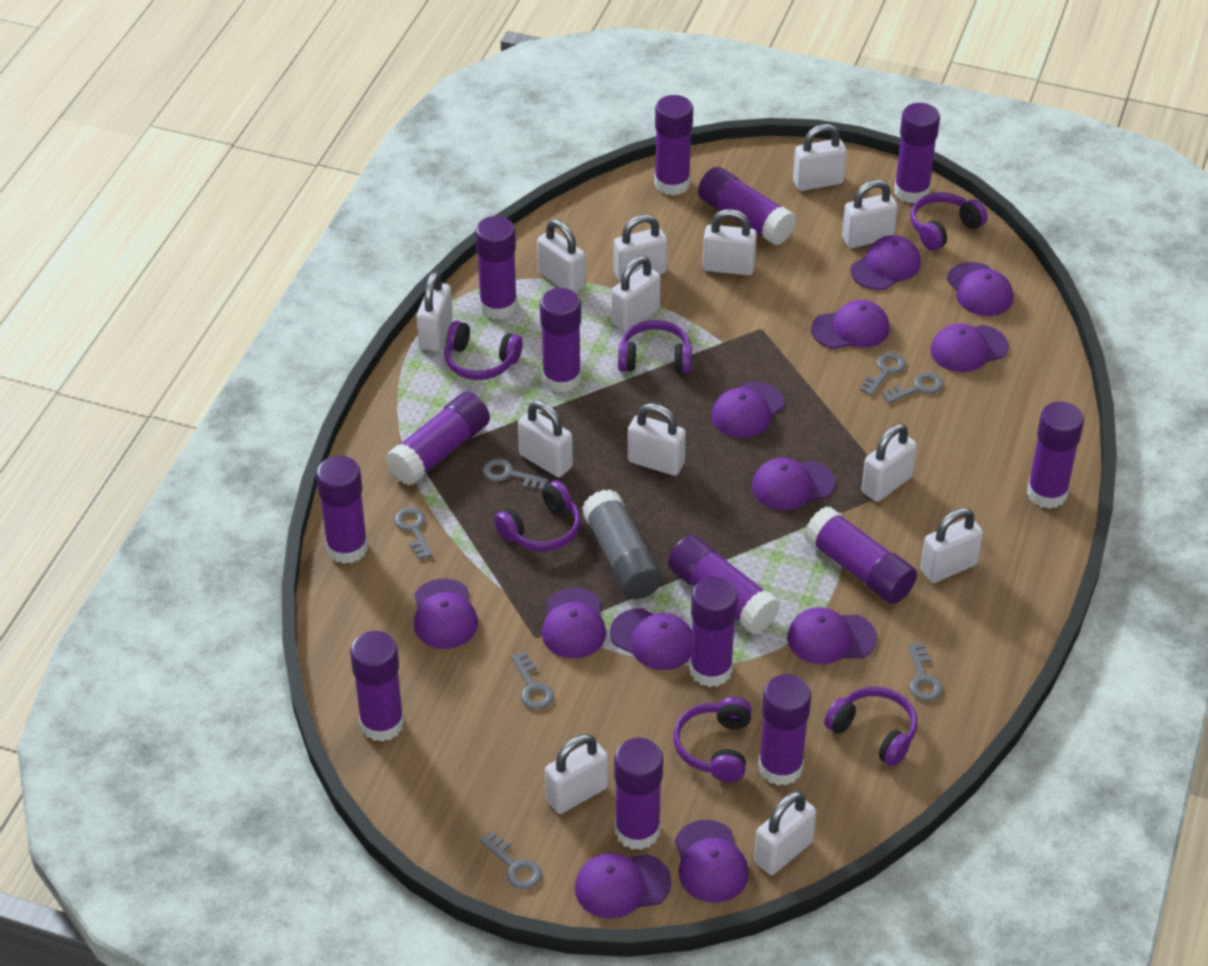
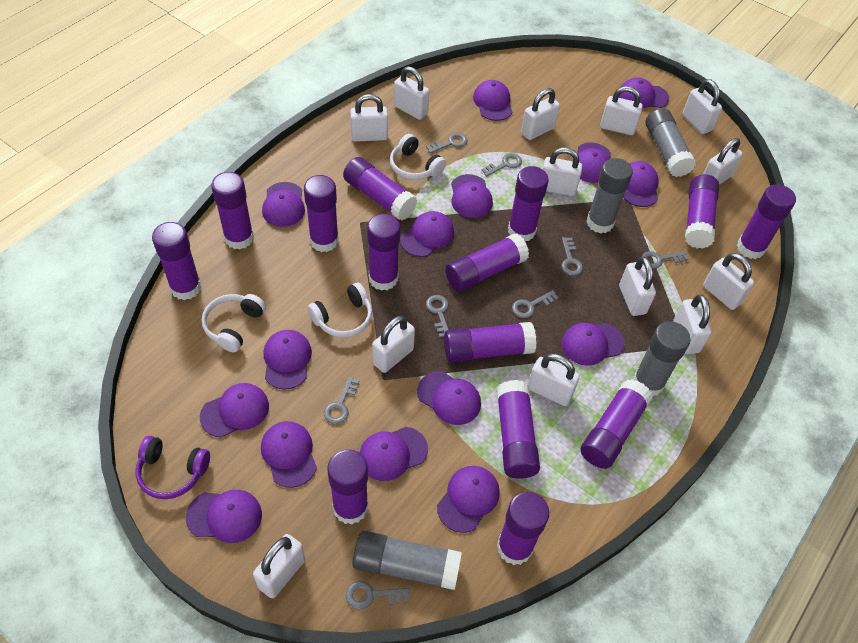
grey glue stick: [582,489,662,599] = 1 -> [353,531,462,590] [586,158,633,233] [633,321,691,396] [645,108,696,177] = 4
grey key: [394,507,433,560] [480,831,542,890] [483,459,549,490] [511,652,554,710] [860,352,906,396] [882,372,943,404] [908,643,943,701] = 7 -> [324,376,359,424] [346,581,410,609] [426,132,468,153] [426,295,449,337] [481,153,522,176] [512,290,558,318] [561,237,583,276] [642,251,689,269] = 8
purple cap: [414,579,478,649] [542,588,606,659] [575,853,672,919] [610,608,692,670] [675,820,749,903] [712,381,784,438] [752,458,835,510] [787,607,877,664] [811,300,890,349] [851,235,921,290] [930,324,1009,372] [947,262,1013,316] = 12 -> [186,490,262,543] [200,383,269,437] [261,421,317,488] [262,182,305,227] [264,330,312,389] [359,427,428,481] [400,211,454,257] [417,371,481,425] [437,466,500,533] [451,174,493,218] [473,80,512,121] [561,323,624,366] [577,143,611,183] [619,78,669,108] [623,161,659,207] = 15
purple headphones: [444,321,523,380] [494,480,580,551] [618,320,692,374] [673,697,752,782] [824,687,917,766] [910,193,987,250] = 6 -> [135,436,210,499] = 1
white headphones: none = 0 -> [202,294,266,352] [308,282,372,338] [390,134,446,180] = 3

